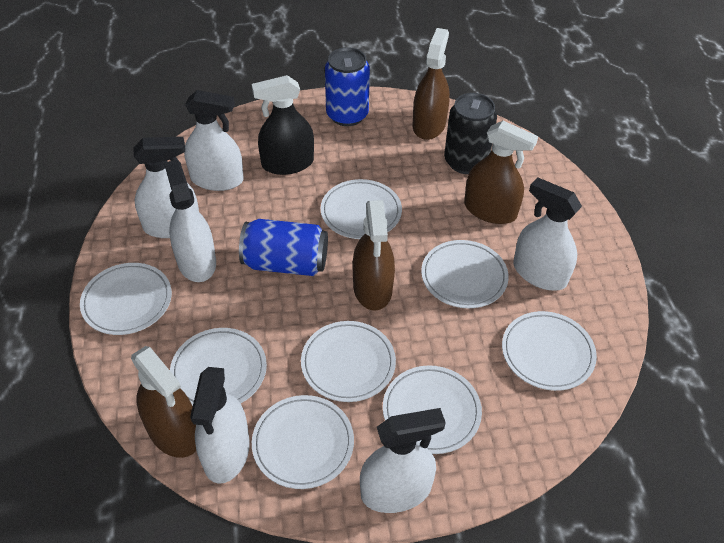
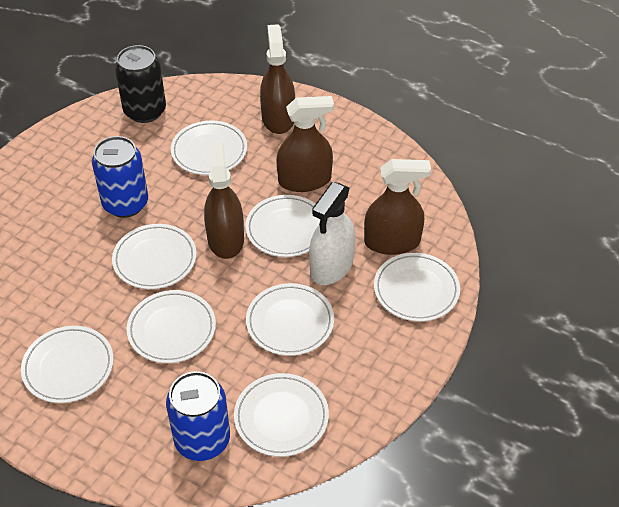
black spray bottle: [252,75,314,175] = 1 -> none = 0
white spray bottle: [134,137,199,238] [164,160,216,282] [184,90,244,191] [190,367,250,484] [360,408,446,513] [513,177,582,291] = 6 -> [309,182,356,285] = 1

